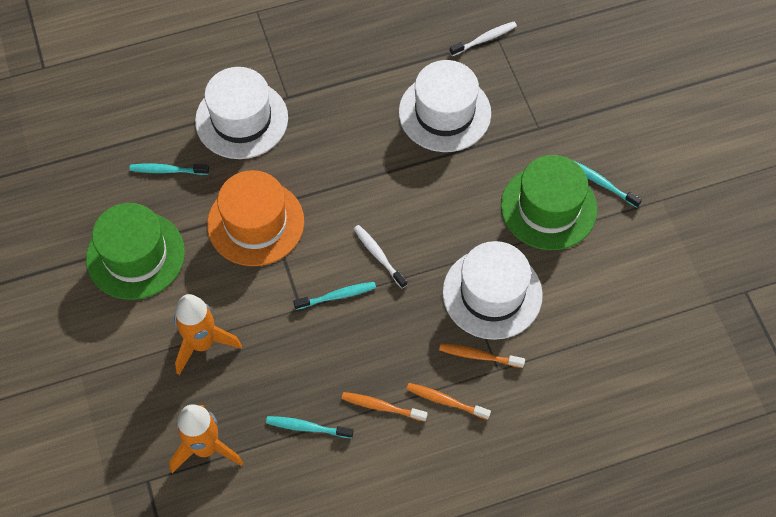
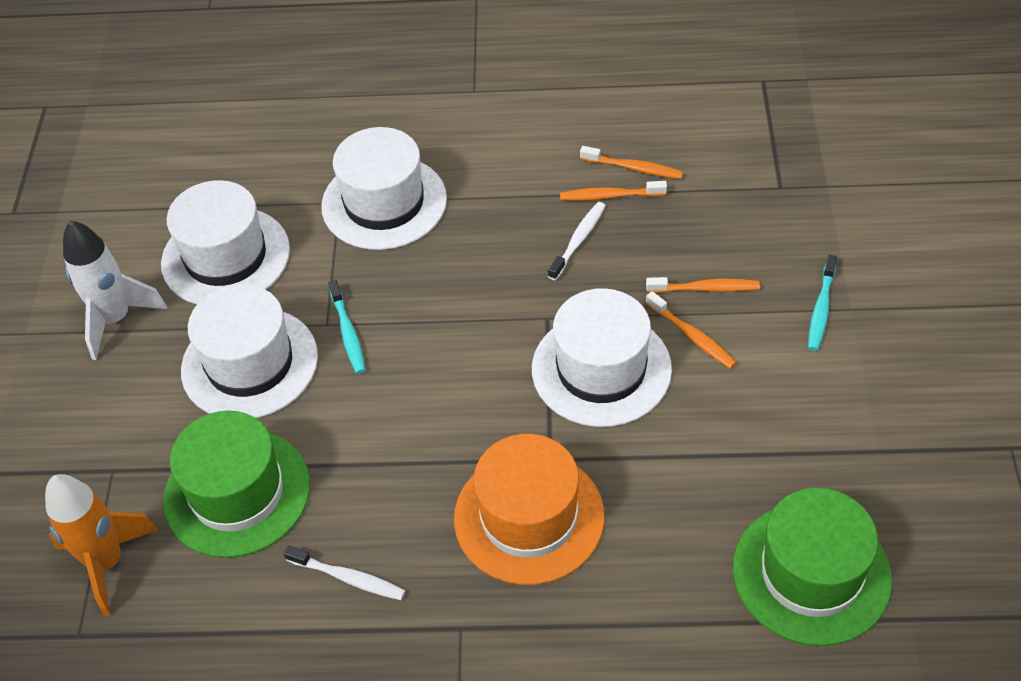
orange rocket: [169,404,243,473] [174,294,242,375] = 2 -> [45,474,159,616] = 1
orange toothbrush: [341,392,428,422] [406,383,491,420] [439,344,525,368] = 3 -> [560,181,667,201] [580,146,683,179] [646,277,760,293] [646,291,737,369] = 4
turquoise toothbrush: [129,164,209,175] [266,416,354,438] [293,282,376,310] [574,161,642,208] = 4 -> [328,280,366,374] [808,255,837,351] = 2
white hat: [195,67,288,159] [399,60,491,152] [442,241,543,340] = 3 -> [161,180,290,305] [181,284,318,418] [321,127,447,250] [532,288,672,427] = 4
white rocket: none = 0 -> [63,220,167,360] = 1

